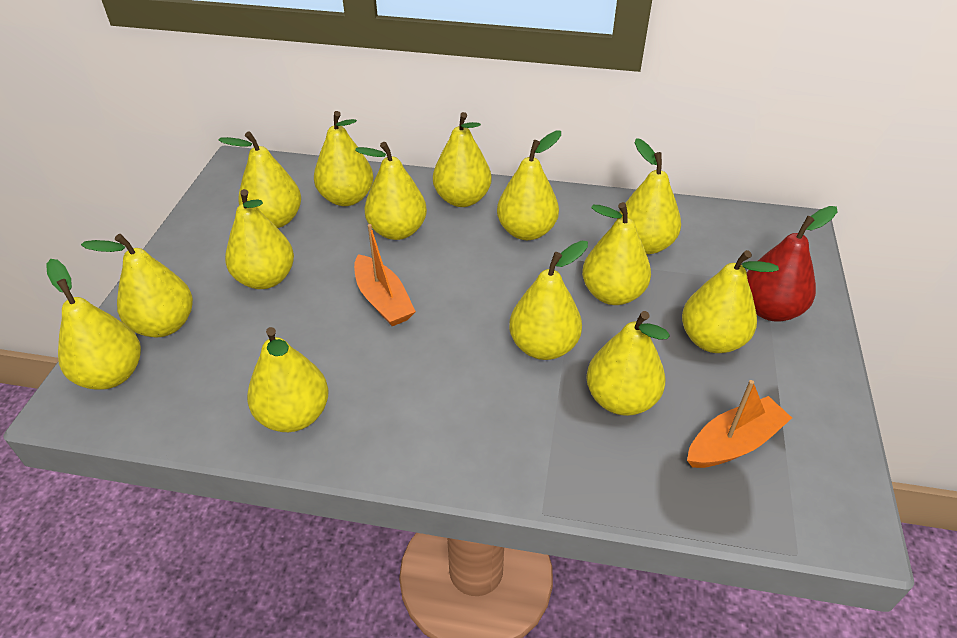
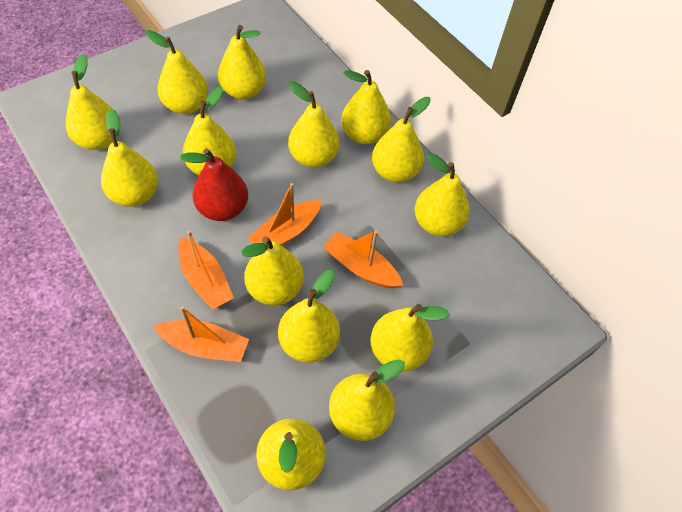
orange boat: [354,224,416,326] [687,380,792,468] = 2 -> [153,306,249,362] [178,231,234,310] [247,183,322,246] [323,230,403,288] = 4

